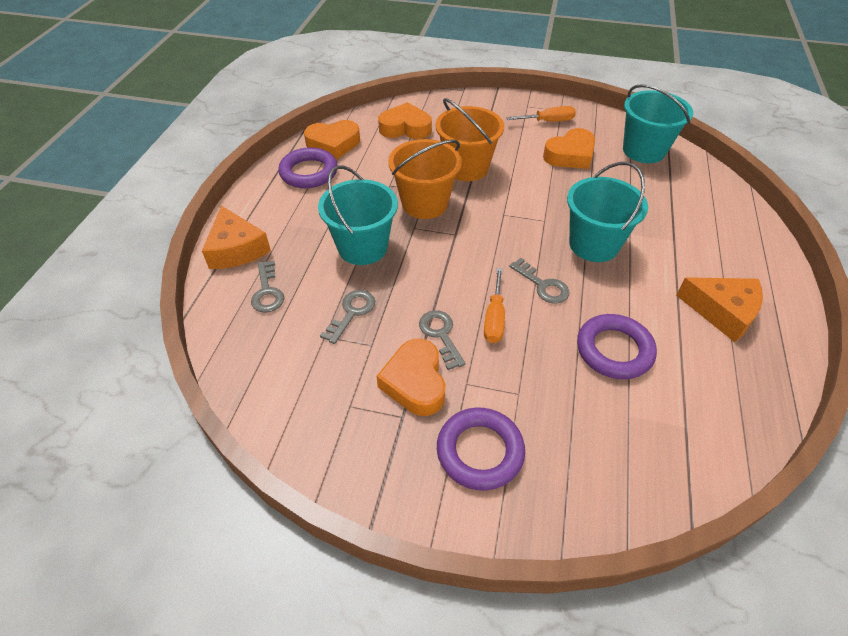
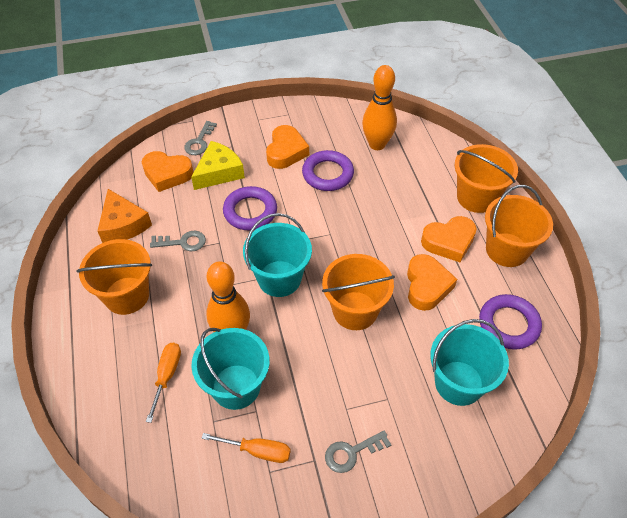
grey key: [251,260,284,313] [320,290,375,344] [419,310,466,370] [509,258,570,304] = 4 -> [150,231,206,251] [184,121,217,155] [325,430,391,473] = 3
orange bowling pin: none = 0 -> [206,261,250,332] [362,65,397,150] = 2
orange bucket: [388,139,462,219] [435,98,504,181] = 2 -> [76,239,152,315] [322,254,395,330] [455,144,518,213] [485,185,553,267] = 4
orange cheese: [202,206,271,269] [676,277,763,342] = 2 -> [98,189,152,243] = 1
yellow cheese: none = 0 -> [191,141,245,190] = 1

